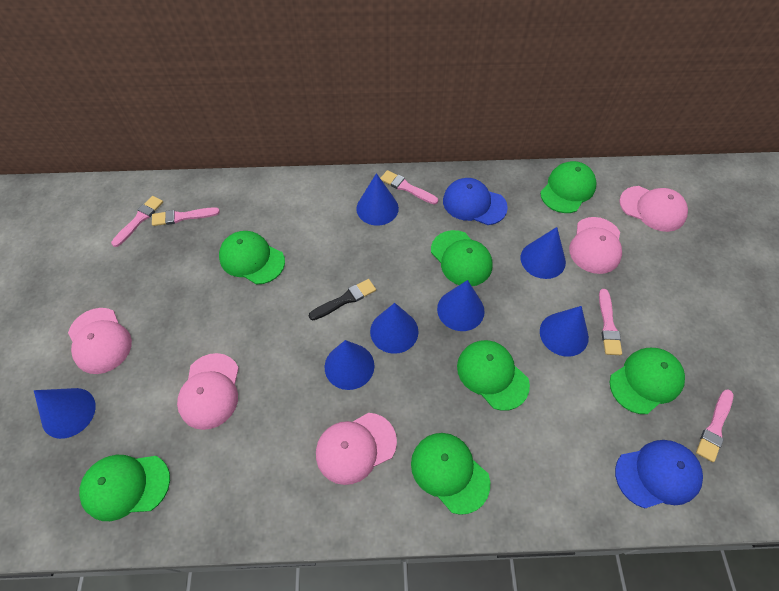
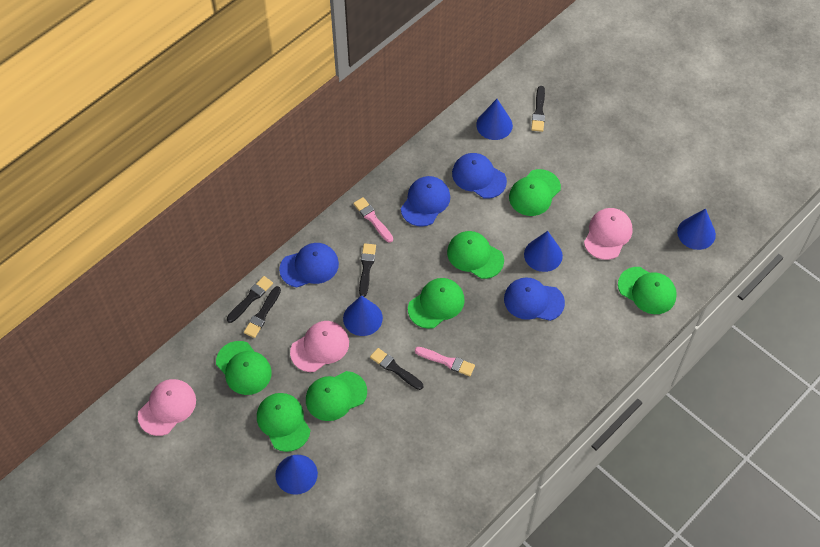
black brush: [309,279,376,320] = 1 -> [227,276,273,323] [244,286,281,338] [359,243,376,297] [370,348,423,390] [531,86,545,132] = 5
blue cap: [443,178,508,225] [615,440,703,508] = 2 -> [279,243,339,287] [401,176,450,227] [452,153,507,199] [504,277,565,321] = 4
blue cone: [34,388,96,439] [325,340,374,390] [356,173,399,226] [370,303,418,354] [437,280,485,331] [521,227,566,279] [540,306,589,357] = 7 -> [275,455,318,495] [343,295,383,336] [476,99,513,140] [524,231,563,272] [677,209,716,250] = 5
pink brush: [111,196,163,247] [152,207,220,226] [380,170,438,204] [599,289,622,355] [696,390,733,462] = 5 -> [353,197,393,243] [415,347,475,376] = 2
pink cap: [68,308,132,374] [177,353,239,430] [316,413,397,485] [569,217,622,274] [619,186,688,232] = 5 -> [138,379,196,436] [290,321,349,372] [584,208,632,260] = 3

